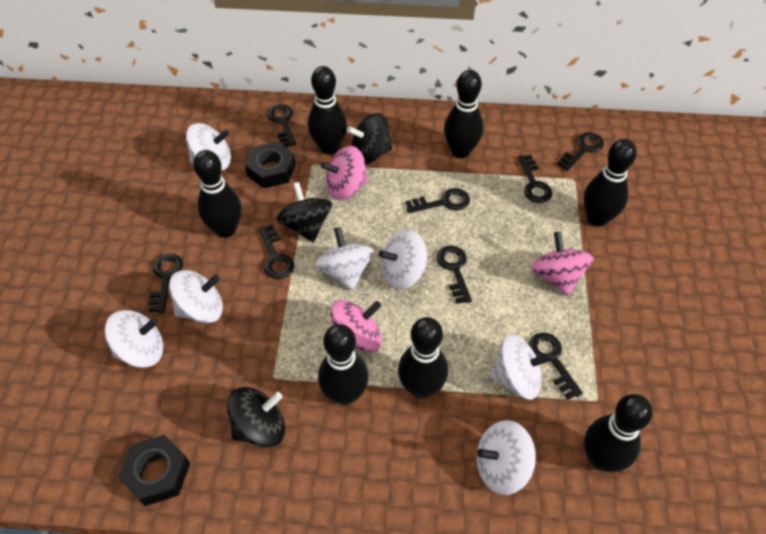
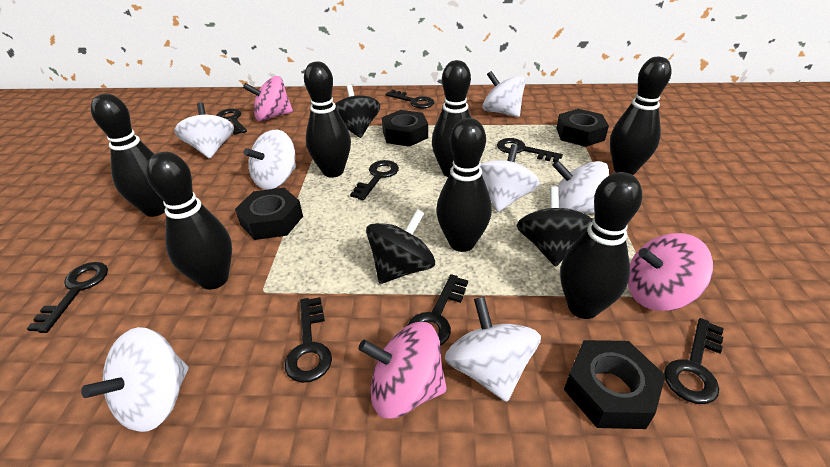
black nut: [118,435,190,506] [245,141,296,188] = 2 -> [235,188,303,240] [382,110,428,147] [556,109,609,147] [564,340,665,429] = 4

